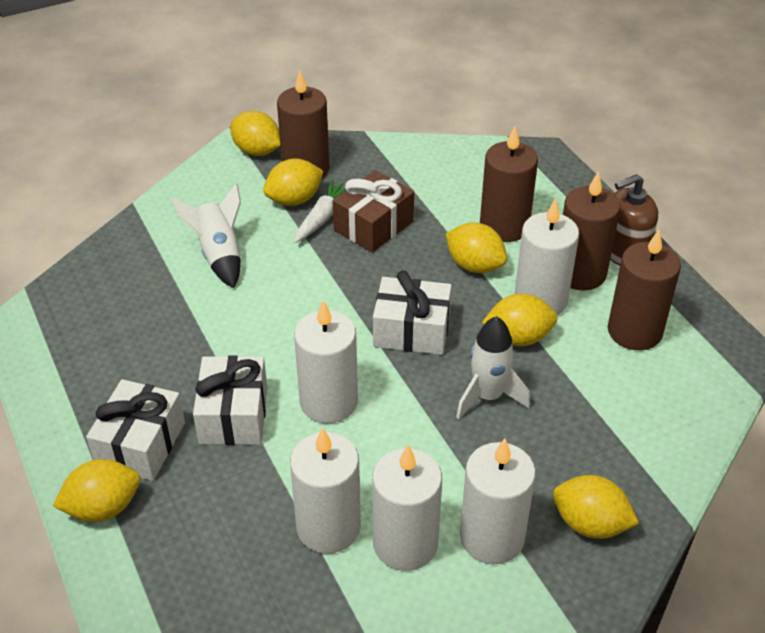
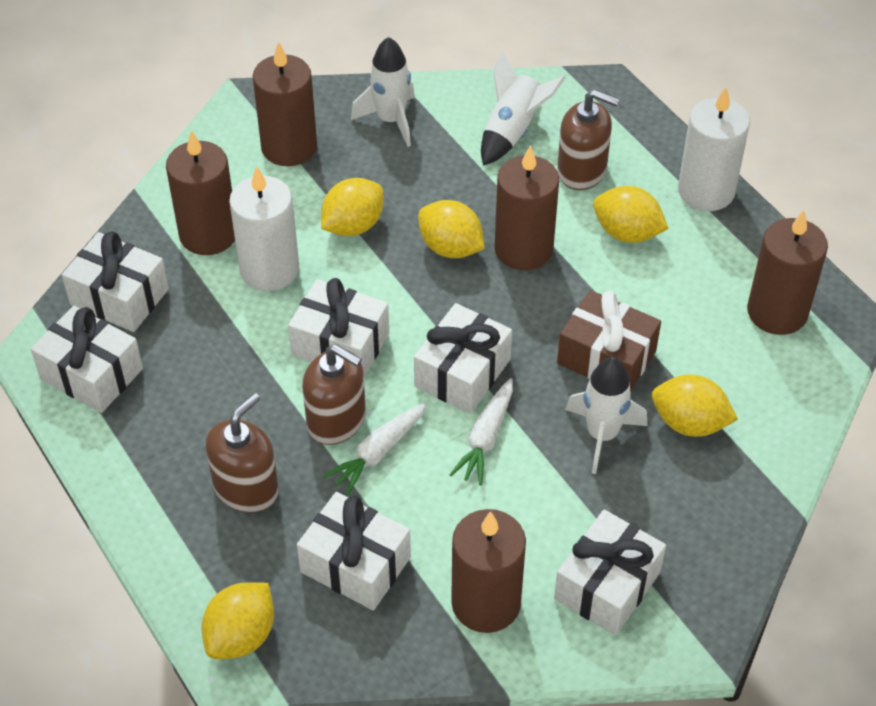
brown candle: [277,70,329,179] [480,126,538,242] [563,171,620,290] [608,230,681,350] = 4 -> [166,130,235,255] [253,42,317,166] [451,509,526,633] [494,145,559,270] [747,210,828,335] = 5
brown soap dispenser: [610,174,658,266] = 1 -> [206,393,279,513] [302,344,366,445] [557,89,619,190] = 3
white candle: [290,427,361,554] [294,300,358,424] [372,445,442,571] [460,438,536,564] [515,198,579,316] = 5 -> [229,166,299,291] [678,87,750,211] = 2
white carrot: [294,179,346,243] = 1 -> [323,402,427,495] [450,378,513,485] = 2
white gift: [86,379,185,481] [193,355,267,445] [373,270,452,355] = 3 -> [31,306,143,413] [62,231,169,332] [288,278,389,377] [297,492,411,611] [414,303,512,414] [554,510,666,635] = 6
white rocket: [172,183,241,288] [456,316,530,419] = 2 -> [351,37,415,147] [481,51,566,166] [565,357,647,474] = 3
yellow lemon: [53,459,140,522] [231,111,280,156] [263,159,324,206] [446,222,507,273] [482,293,558,346] [553,475,639,539] = 6 -> [202,583,274,659] [321,178,383,236] [418,200,485,258] [593,186,669,243] [652,374,738,437] = 5

